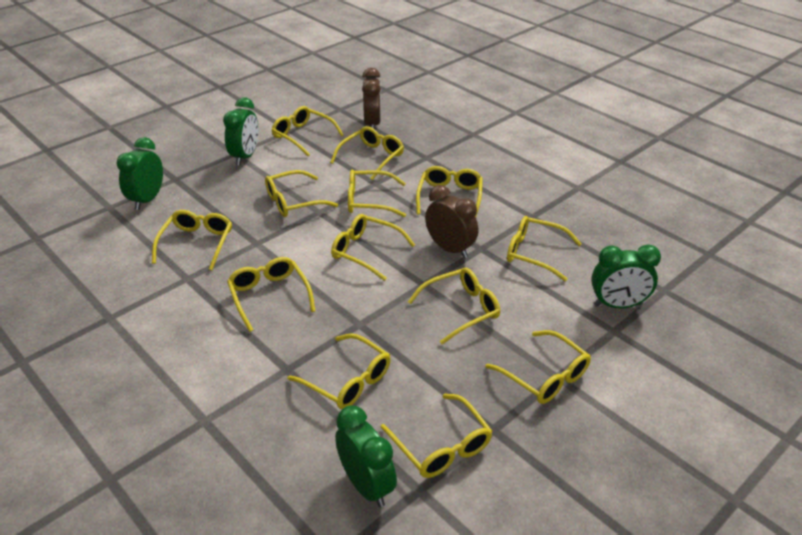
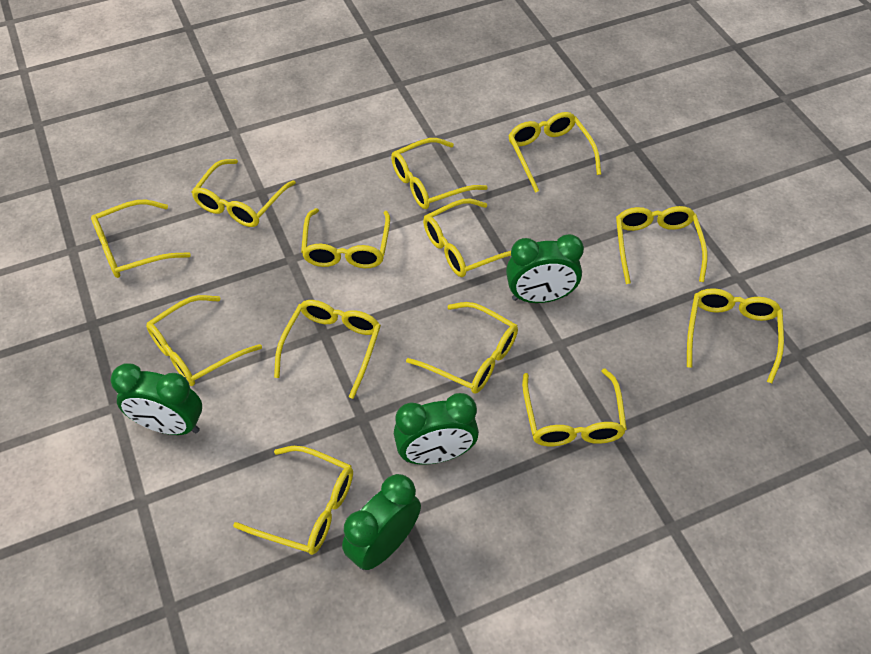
brown clock: [362,68,381,129] [425,185,478,258] = 2 -> none = 0

